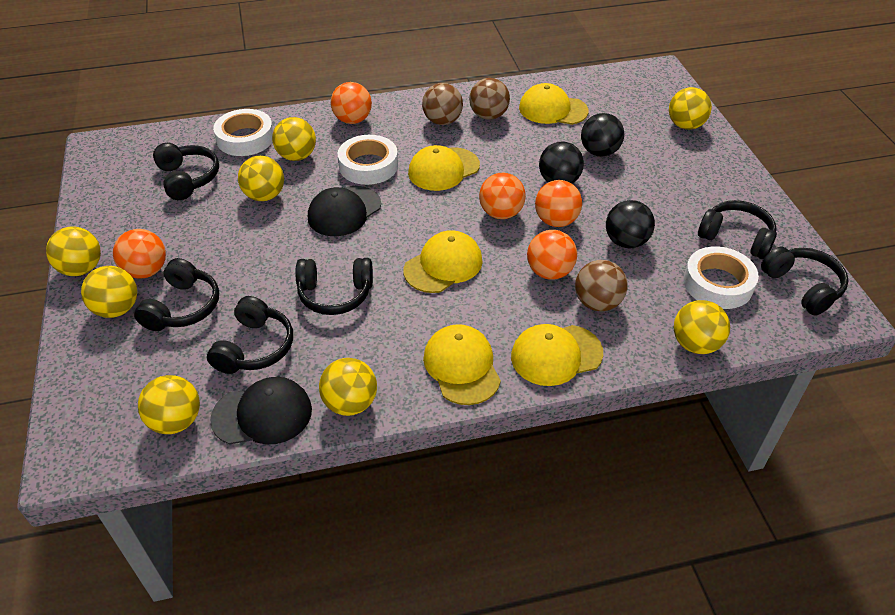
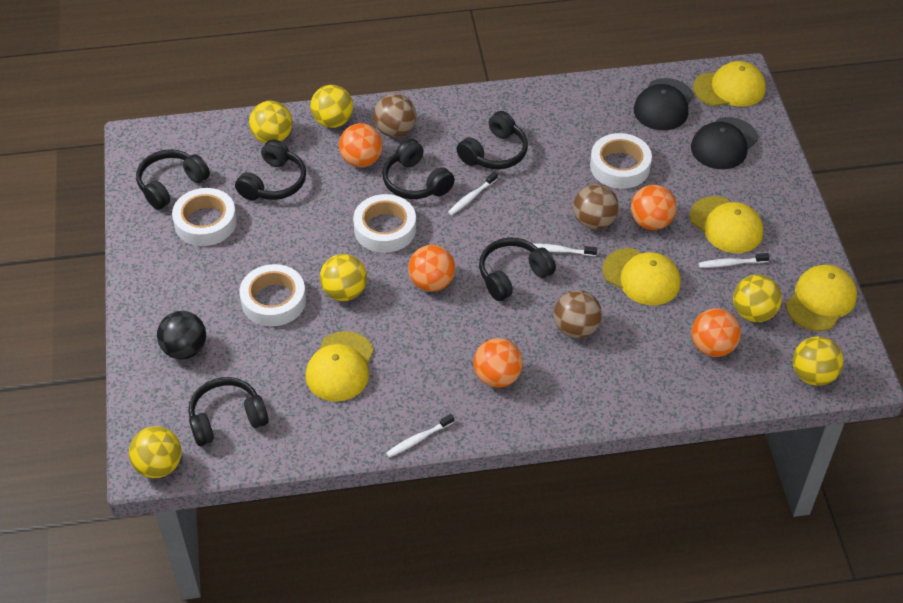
black ball: [539,141,584,184] [581,113,624,157] [606,200,655,248] = 3 -> [157,311,206,359] = 1
white tape: [213,109,273,156] [338,135,398,185] [683,246,759,309] = 3 -> [172,188,237,246] [240,264,306,327] [353,194,416,253] [590,133,652,189] = 4
white toothbrush: none = 0 -> [386,414,454,457] [448,172,498,215] [532,243,597,256] [699,253,770,268] = 4
yellow ball: [46,226,101,276] [81,266,137,318] [138,375,200,434] [238,156,284,201] [272,117,316,161] [319,358,377,416] [669,87,712,130] [674,300,730,354] = 8 -> [129,426,182,478] [249,101,293,143] [310,85,353,128] [320,254,367,301] [733,275,782,322] [793,336,844,386] = 6

